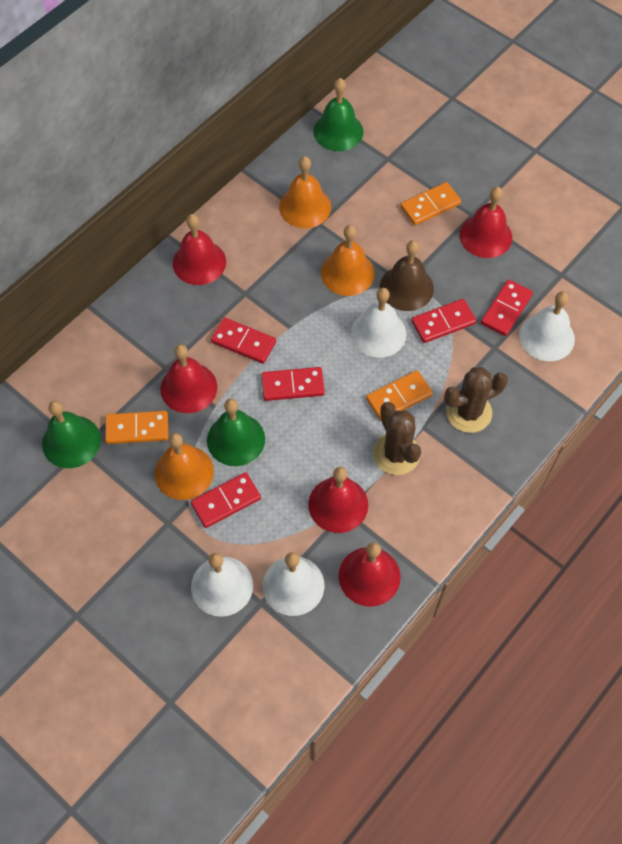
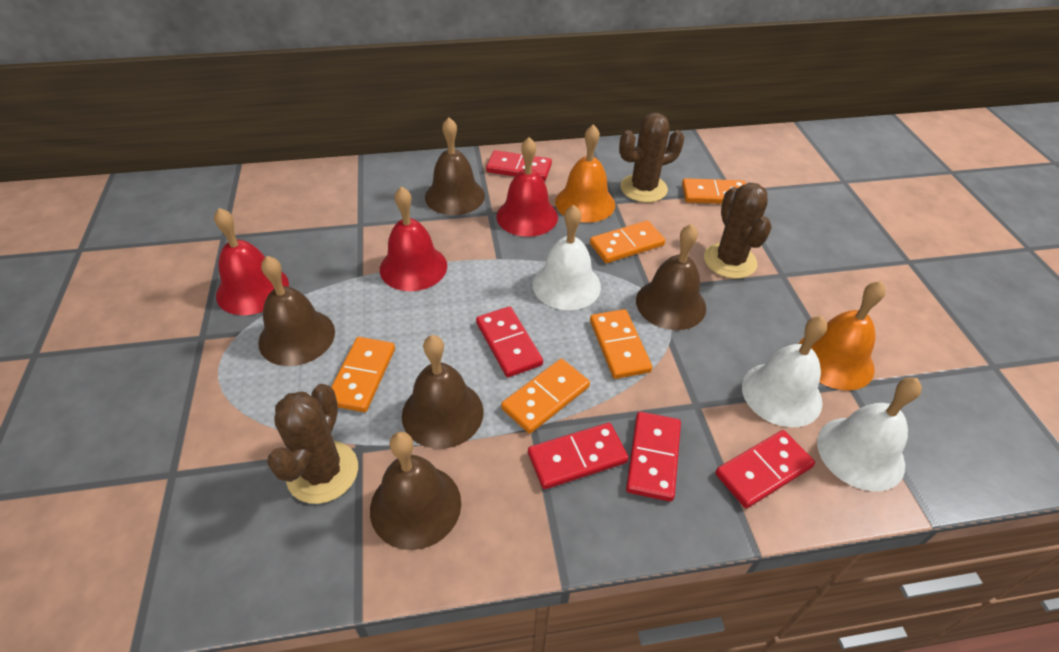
brown bell: [380,240,434,311] = 1 -> [258,256,335,366] [370,432,461,550] [402,335,484,449] [425,117,485,215] [636,224,706,330] = 5
brown cactus: [373,402,421,475] [444,367,508,433] = 2 -> [267,384,358,504] [619,113,684,203] [704,183,772,279] = 3
green bell: [42,401,101,468] [207,399,265,466] [313,78,363,151] = 3 -> none = 0
orange bell: [155,433,214,500] [279,156,331,228] [321,225,375,296] = 3 -> [555,124,615,223] [799,281,885,390] = 2
orange domino: [105,411,168,444] [366,370,433,421] [400,182,461,225] = 3 -> [331,337,395,412] [501,359,590,434] [590,221,665,263] [590,309,652,379] [682,178,746,204] = 5
red bell: [160,344,217,413] [173,214,226,285] [308,467,368,533] [339,542,401,607] [460,187,512,258] = 5 -> [214,208,289,315] [380,186,447,291] [496,137,558,237] = 3
white bell: [191,553,253,617] [262,552,324,616] [351,288,407,358] [519,292,575,361] = 4 -> [533,205,601,310] [742,316,827,427] [817,377,922,491] = 3

